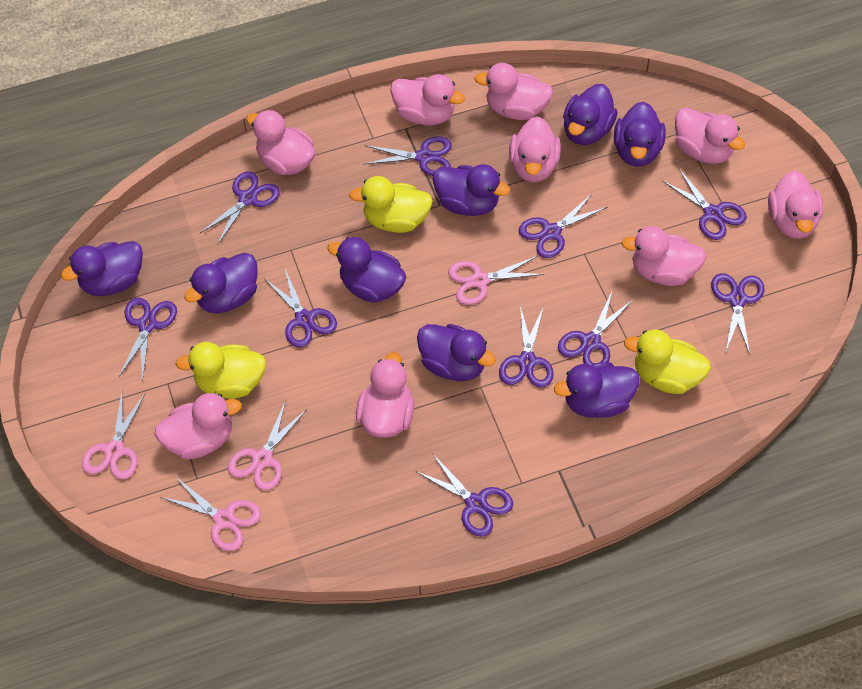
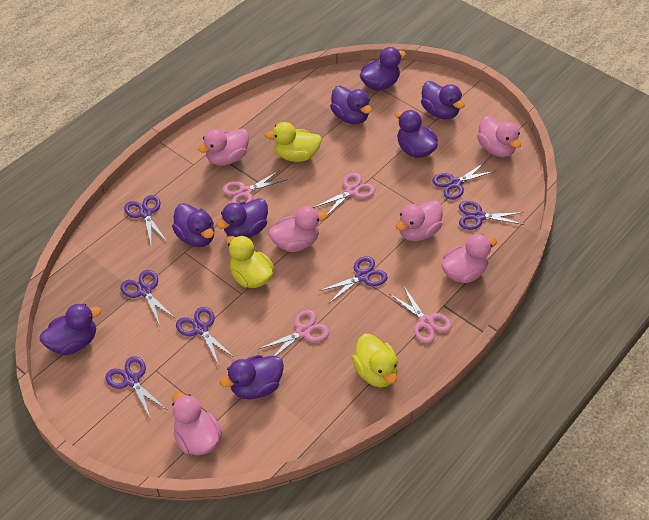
pink duck: [155,393,242,459] [246,110,315,175] [356,352,415,438] [390,74,465,126] [474,63,553,120] [509,116,561,182] [621,226,706,286] [675,107,745,164] [768,170,823,239] = 9 -> [172,392,222,455] [198,129,249,166] [269,206,327,252] [396,200,443,241] [441,234,497,283] [477,116,521,157] = 6
purple scissors: [119,297,177,380] [200,171,280,245] [264,269,337,348] [364,136,452,176] [417,453,513,536] [499,306,554,387] [519,194,607,258] [558,289,634,365] [663,169,747,240] [711,273,764,354] = 10 -> [105,356,167,418] [120,270,176,326] [124,195,168,244] [176,307,235,366] [319,256,388,303] [432,162,496,200] [459,201,525,230] = 7

